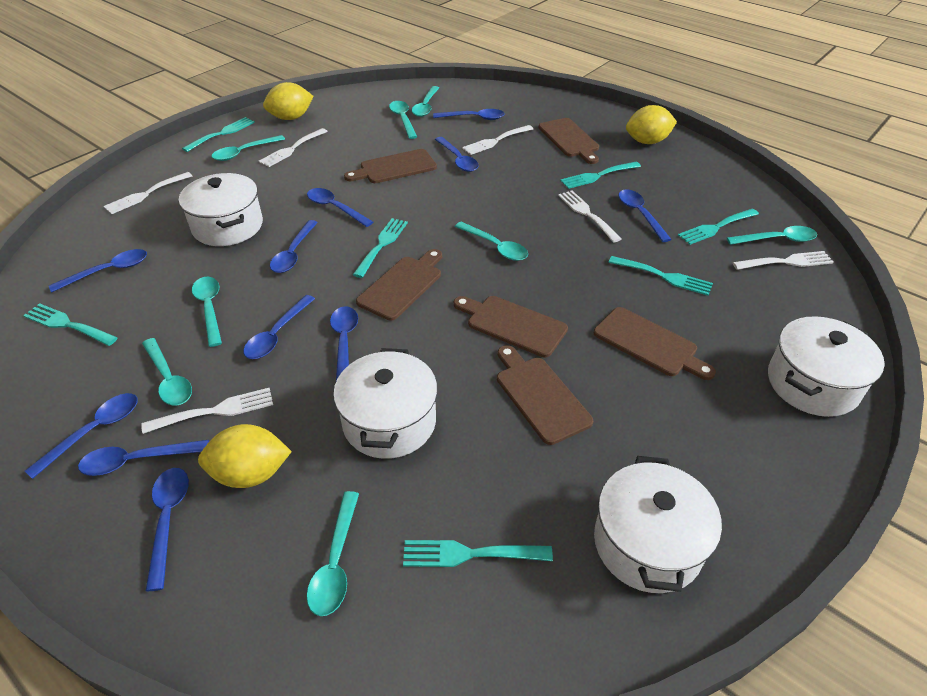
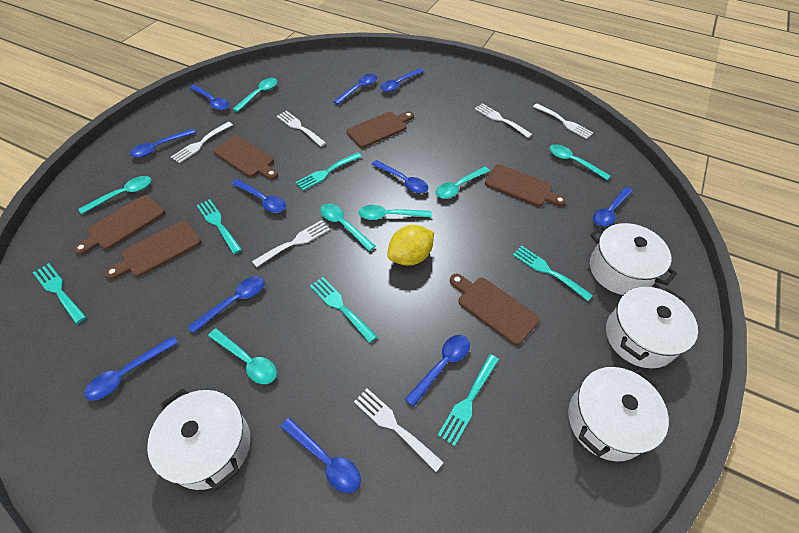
turquoise fork: [23,303,118,346] [182,117,255,152] [353,218,408,278] [403,540,553,567] [560,162,641,189] [608,256,713,296] [678,209,759,245] = 7 -> [33,263,86,324] [197,199,242,254] [295,152,362,191] [310,277,377,343] [438,354,499,446] [513,245,593,301] = 6
turquoise spoon: [142,338,192,405] [192,277,222,347] [211,135,285,161] [307,491,359,616] [389,101,417,139] [412,86,439,117] [455,222,528,261] [727,226,817,245] = 8 -> [79,176,151,214] [208,328,277,384] [233,78,277,112] [320,203,376,251] [359,205,432,220] [436,166,490,199] [549,144,610,180] = 7
yellow lemon: [198,424,292,488] [263,82,314,120] [626,105,677,144] = 3 -> [387,225,434,266] = 1

